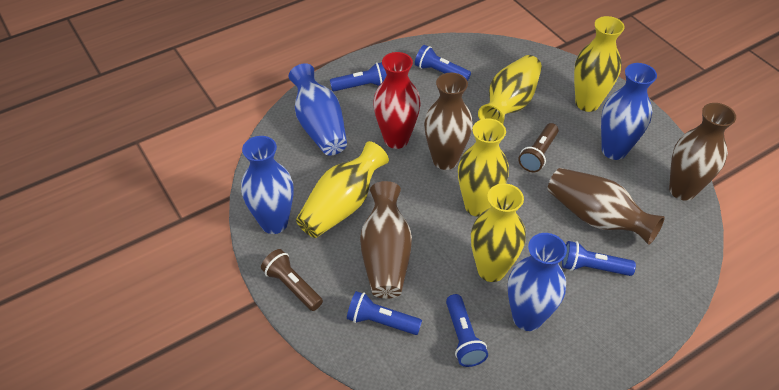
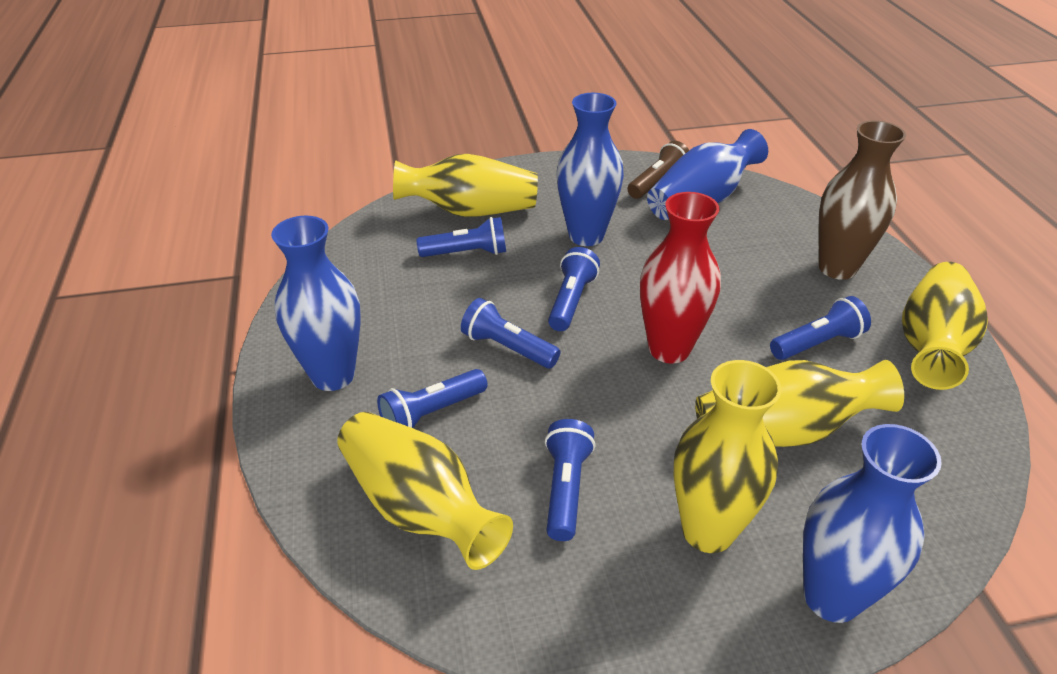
blue flashlight: [330,62,387,91] [347,291,422,335] [415,45,471,82] [446,294,488,367] [562,241,636,276] = 5 -> [377,369,488,428] [416,217,506,257] [461,298,560,368] [545,419,595,541] [548,247,600,331] [770,296,871,360] = 6
brown flashlight: [261,249,323,311] [518,123,559,172] = 2 -> [627,141,689,199] = 1
brown vase: [360,181,412,299] [424,73,473,170] [548,168,665,245] [669,103,736,201] = 4 -> [818,120,906,280] = 1

